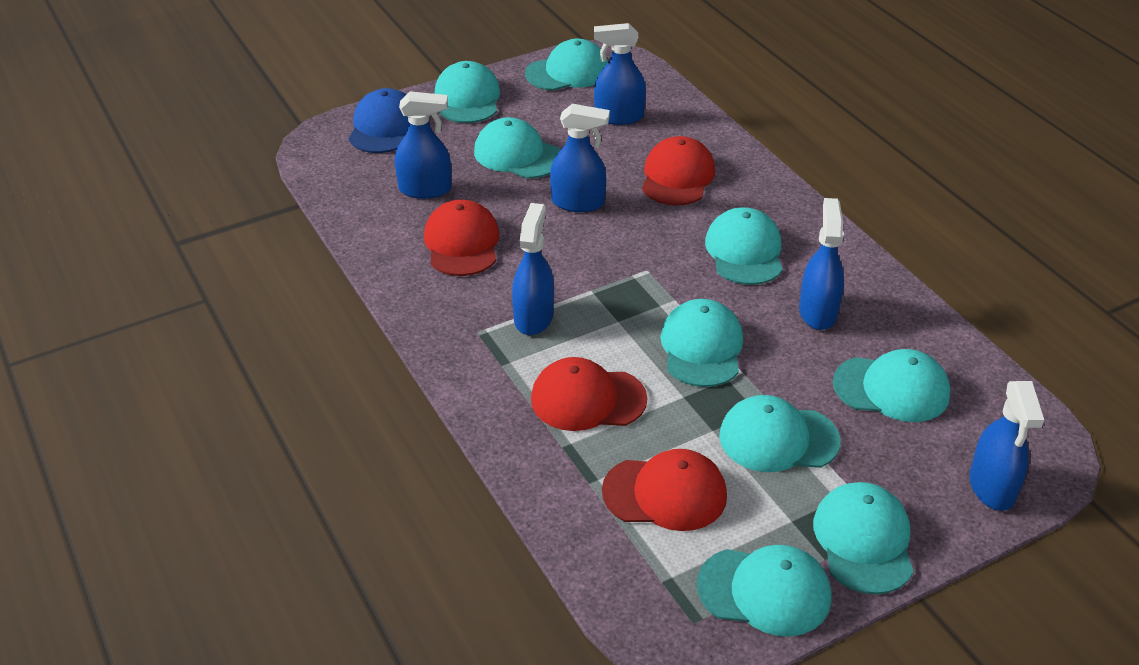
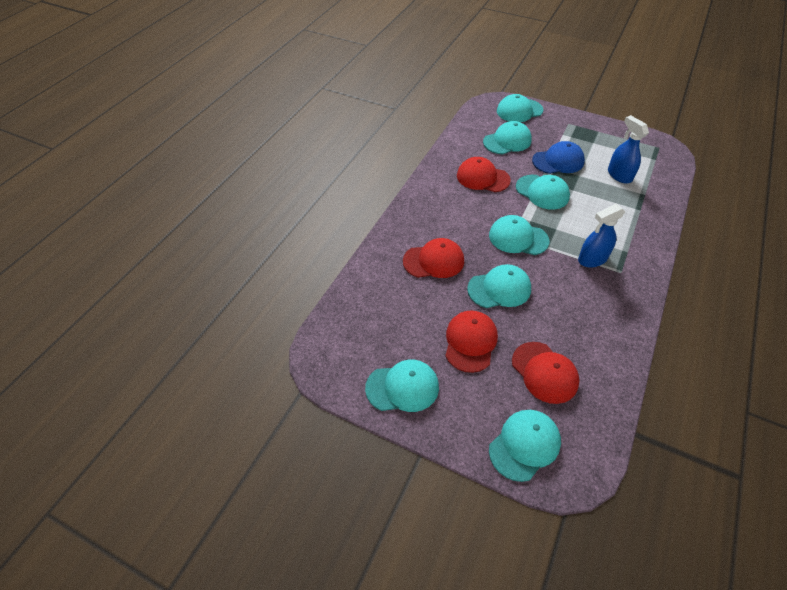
blue spray bottle: [395,91,452,199] [512,203,554,335] [550,104,610,212] [594,23,646,125] [799,198,844,330] [970,381,1044,511] = 6 -> [578,204,625,268] [608,115,649,184] = 2
turquoise cap: [434,61,500,123] [474,117,561,178] [525,39,608,91] [660,299,743,387] [697,545,831,637] [705,207,783,285] [719,395,841,472] [813,482,913,594] [833,349,950,422] = 9 -> [365,360,439,412] [467,264,531,308] [483,121,532,154] [489,215,549,255] [489,410,561,482] [497,94,543,122] [516,175,570,210] = 7

